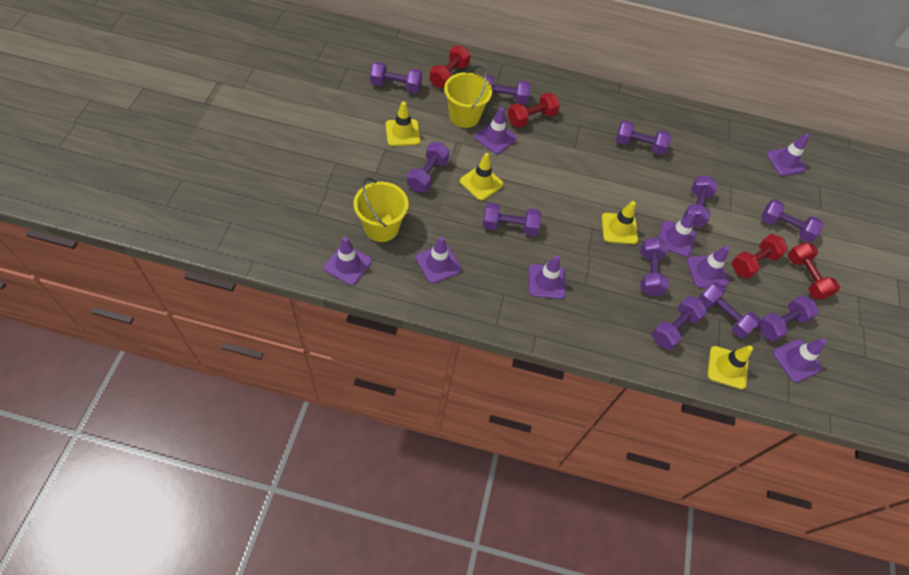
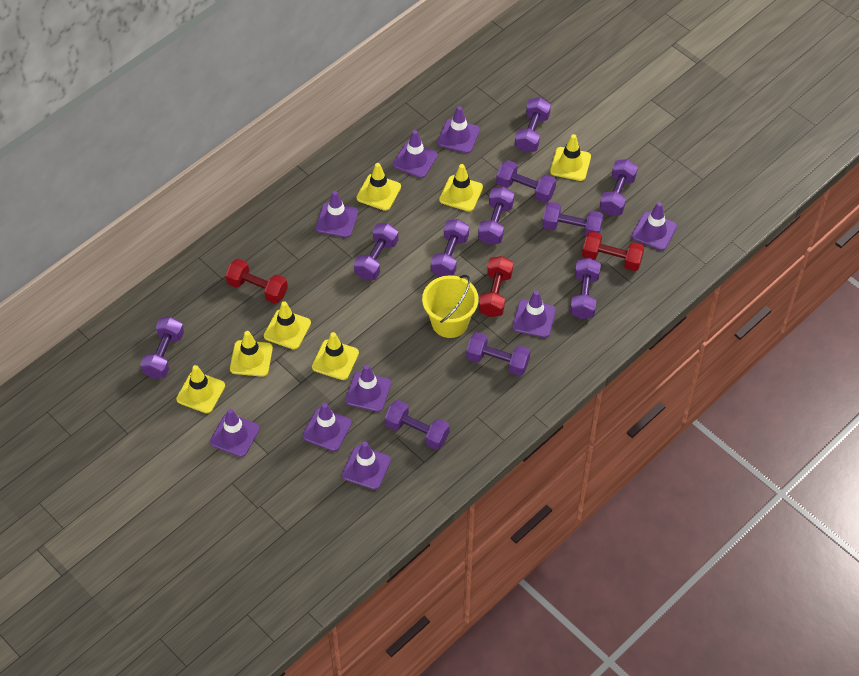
purple traffic cone: [324,237,372,285] [416,236,461,284] [475,107,517,154] [529,255,566,299] [658,212,696,257] [687,246,729,288] [766,133,810,176] [773,339,826,383] = 8 -> [210,409,260,457] [303,403,352,451] [316,191,358,238] [342,442,391,490] [345,365,391,412] [393,130,438,178] [438,106,480,153] [513,291,556,338] [632,202,677,250] = 9
red dumbbell: [430,46,471,88] [508,93,560,128] [732,234,788,279] [788,242,840,300] = 4 -> [225,259,288,304] [479,256,513,317] [582,231,644,271] = 3
yellow bucket: [354,178,409,242] [444,65,492,128] = 2 -> [422,275,479,338] = 1
yellow traffic cone: [385,101,420,146] [460,153,503,201] [602,201,638,244] [707,345,753,389] = 4 -> [176,365,225,413] [230,331,273,377] [264,301,311,350] [312,332,359,380] [356,163,401,211] [439,164,483,212] [550,134,591,181] = 7

